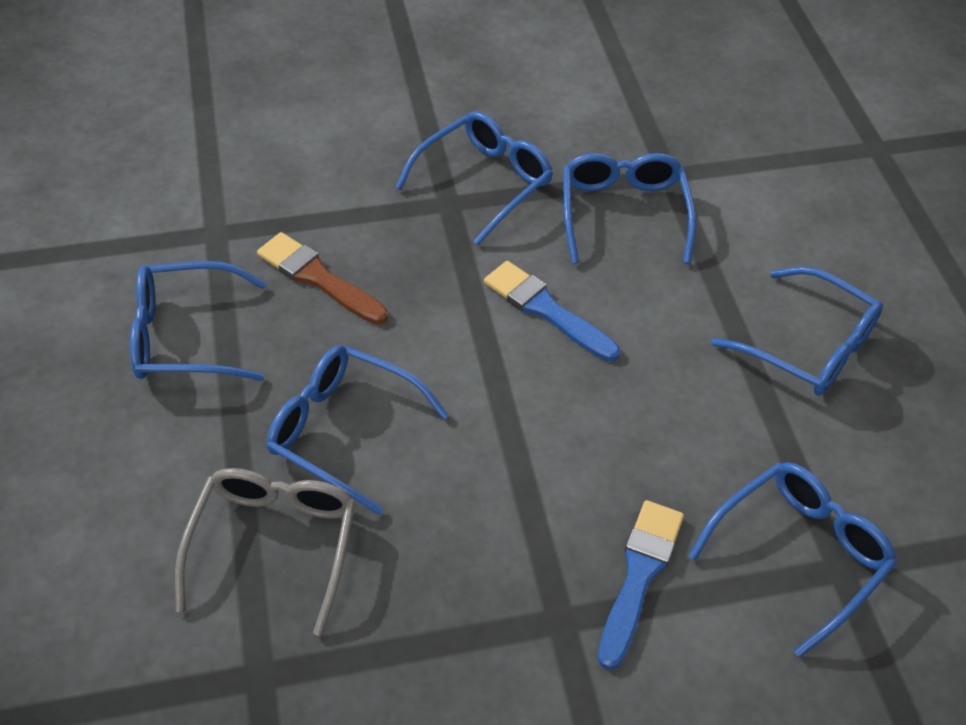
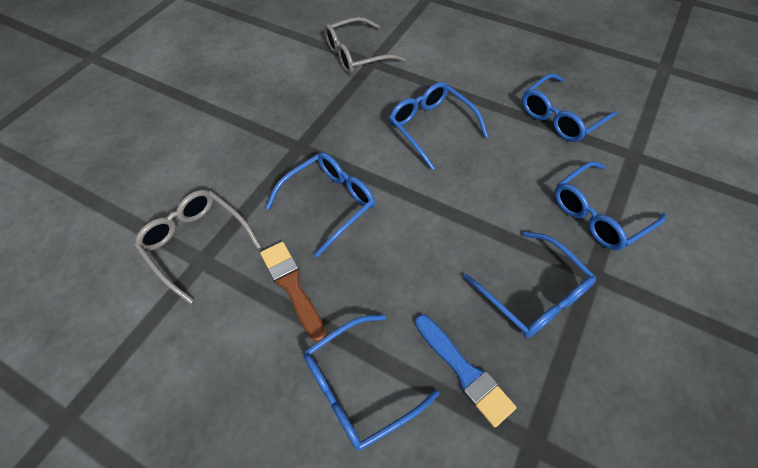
blue brush: [484,261,620,362] [598,500,684,670] = 2 -> [415,315,517,428] = 1
grey glasses: [175,468,356,636] = 1 -> [134,190,262,304] [324,17,406,74] = 2

